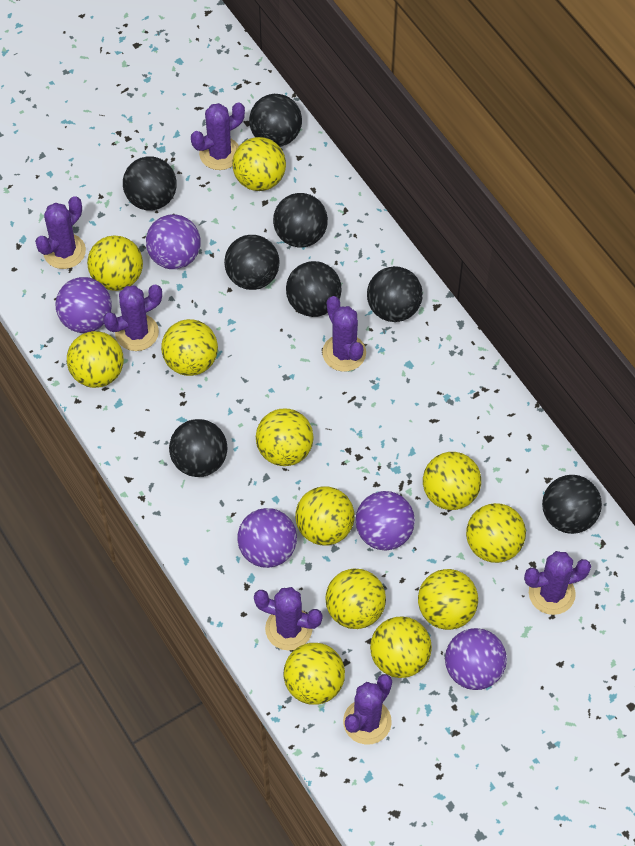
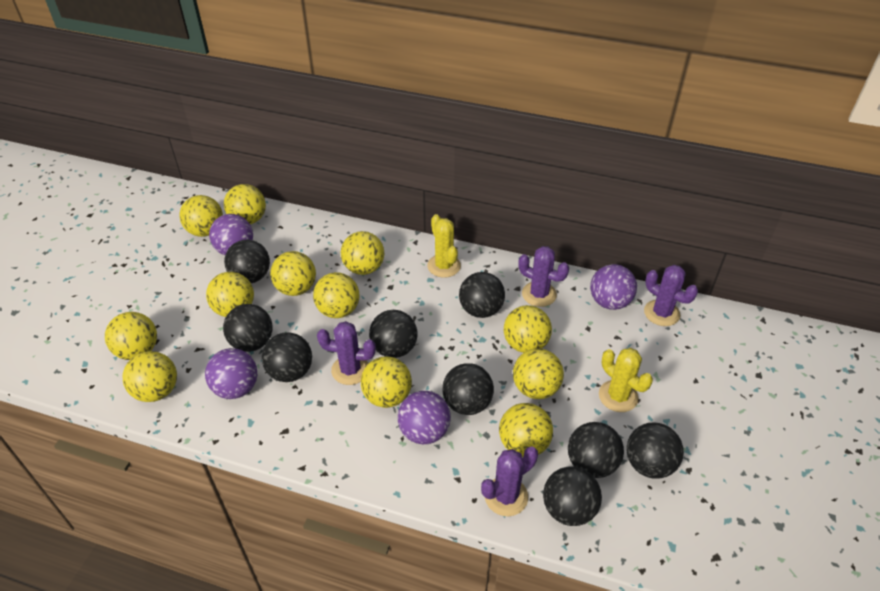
black ball: [123,156,177,210] [169,419,227,477] [224,235,280,290] [249,94,302,147] [273,193,328,247] [286,261,342,317] [367,266,423,322] [542,475,602,534] = 8 -> [223,304,273,352] [224,240,270,283] [262,332,312,382] [369,310,417,358] [443,363,494,415] [459,272,505,318] [543,466,602,526] [568,422,624,478] [626,423,684,479] = 9
purple ball: [55,277,112,333] [146,214,201,269] [237,508,297,568] [356,491,415,550] [445,628,507,690] = 5 -> [205,348,257,399] [209,214,253,255] [398,391,451,444] [590,264,637,310] = 4
purple cactus: [35,196,86,269] [103,285,162,351] [191,102,245,170] [254,587,323,650] [322,296,366,372] [343,674,392,745] [524,551,591,615] = 7 -> [317,321,376,385] [481,446,538,516] [518,246,569,307] [644,265,698,326] = 4
yellow cactus: none = 0 -> [427,214,461,278] [599,348,653,412] = 2

